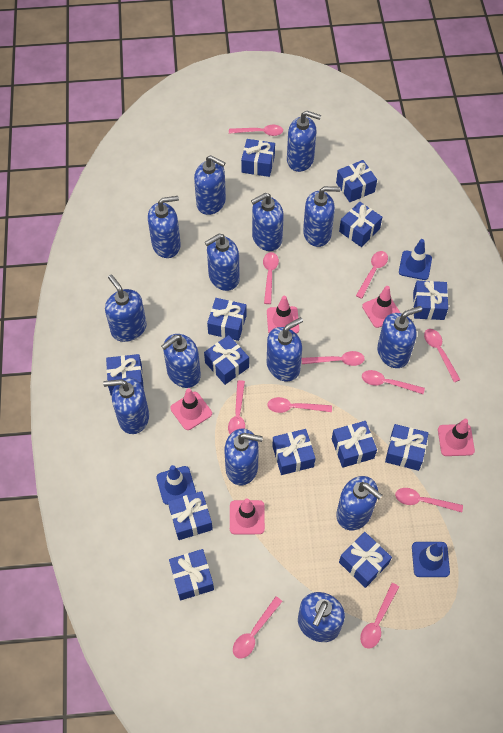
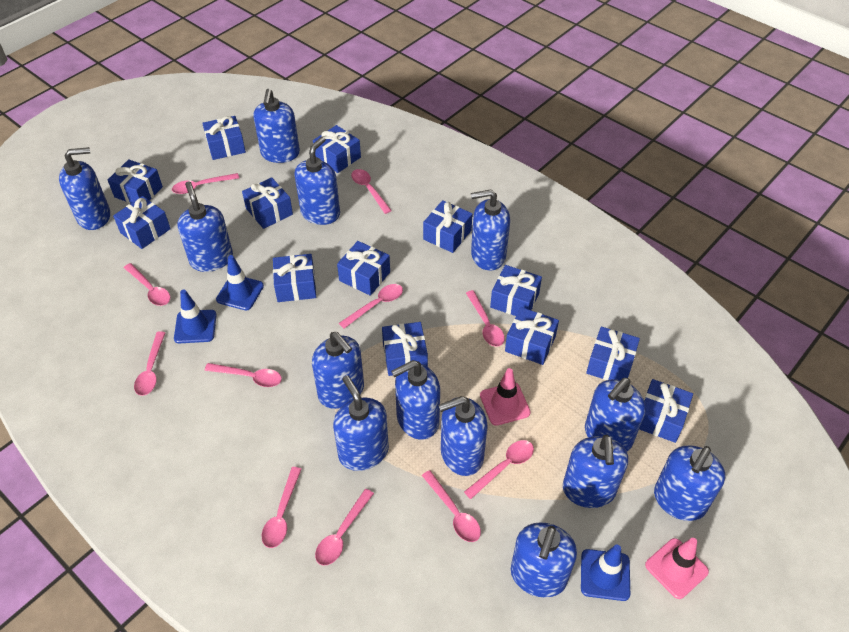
blue soap dispenser: [103,377,149,434] [105,275,147,342] [148,196,181,258] [161,334,201,388] [194,155,226,215] [205,234,240,291] [224,429,263,485] [251,193,284,251] [267,317,303,381] [287,111,321,172] [298,592,345,642] [303,186,341,247] [336,476,382,530] [377,306,422,368] = 14 -> [59,147,110,230] [177,181,233,272] [253,89,300,163] [294,136,340,225] [312,332,364,409] [333,375,389,471] [391,360,440,440] [438,396,488,476] [471,190,510,271] [511,522,577,597] [563,435,628,508] [585,378,646,451] [654,445,725,521] = 13
pink traffic cone: [170,388,212,430] [230,498,265,534] [267,296,299,334] [362,286,400,328] [438,419,475,456] = 5 -> [480,368,531,426] [645,538,709,599] = 2

